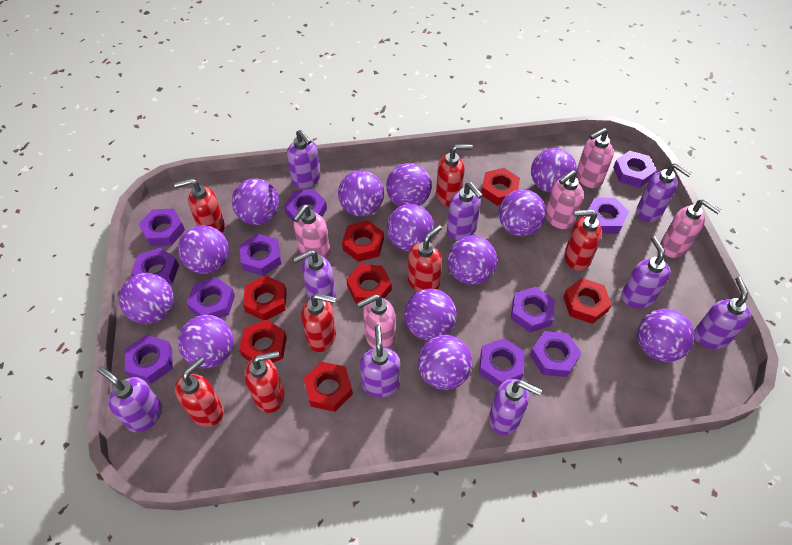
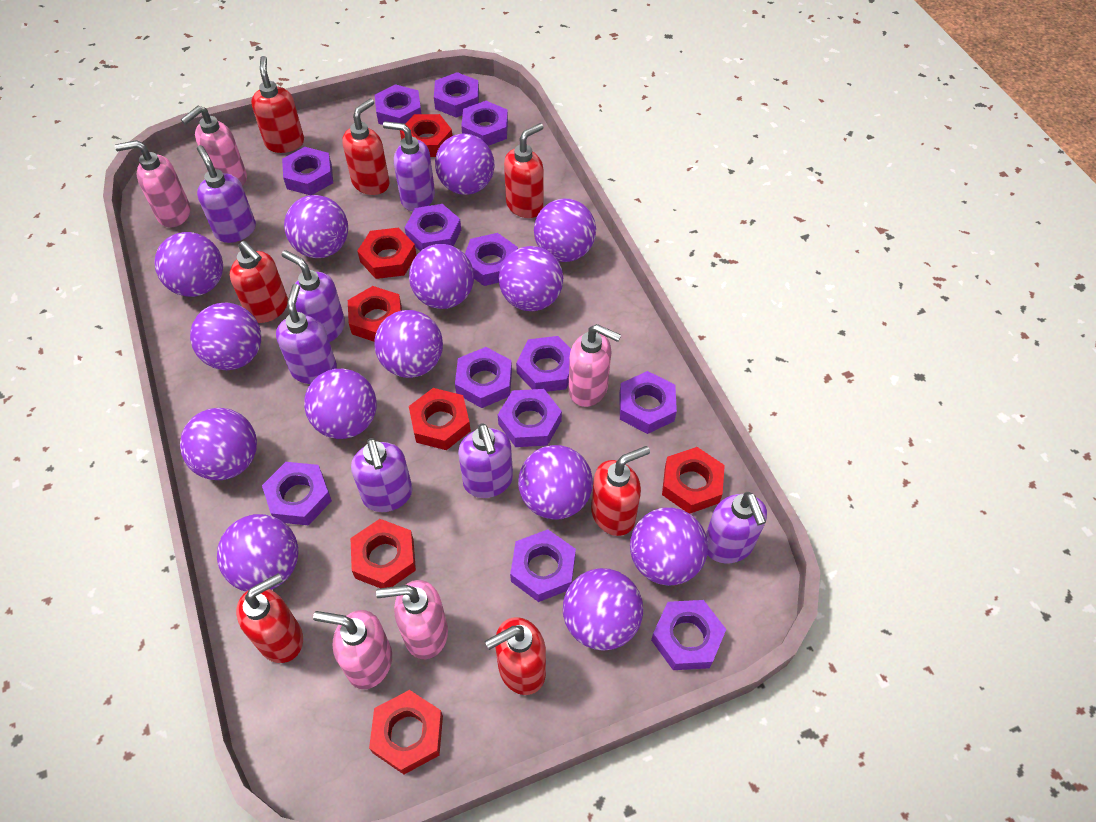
purple ball: [119,273,174,324] [178,225,229,274] [178,315,233,368] [232,179,279,225] [338,170,384,216] [386,163,432,207] [387,204,434,251] [405,289,457,341] [418,335,473,390] [448,236,497,285] [499,189,546,236] [531,148,577,193] [637,309,695,362] = 13 -> [154,232,223,297] [180,408,257,480] [190,303,261,370] [217,514,299,591] [284,195,348,258] [304,369,376,439] [374,310,443,378] [409,244,474,309] [435,134,494,195] [499,246,563,311] [518,445,593,520] [534,199,596,262] [563,568,643,651] [630,507,708,586] = 14
purple nut: [125,335,173,384] [131,247,179,285] [139,208,185,246] [187,277,235,318] [240,234,281,276] [284,189,327,222] [479,338,525,387] [511,287,555,332] [530,331,581,377] [585,198,629,234] [613,151,657,188] = 11 -> [262,462,332,526] [282,147,333,195] [375,84,422,125] [405,204,461,251] [434,72,479,118] [455,347,512,408] [461,101,508,146] [465,233,518,286] [498,389,562,447] [510,529,576,602] [516,336,571,392] [620,371,677,434] [651,600,726,670] = 13
purple soap dispenser: [97,366,162,432] [287,130,321,189] [293,250,336,305] [360,325,400,398] [447,182,483,240] [489,379,542,435] [621,236,671,308] [636,163,692,222] [694,277,751,349] = 9 -> [197,145,256,243] [276,284,337,384] [282,250,345,342] [351,438,413,512] [383,121,435,211] [458,423,513,498] [706,492,767,564] = 7

